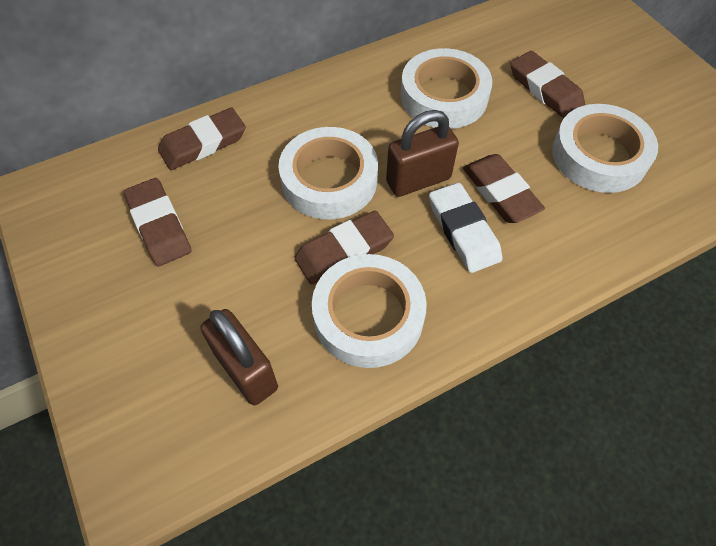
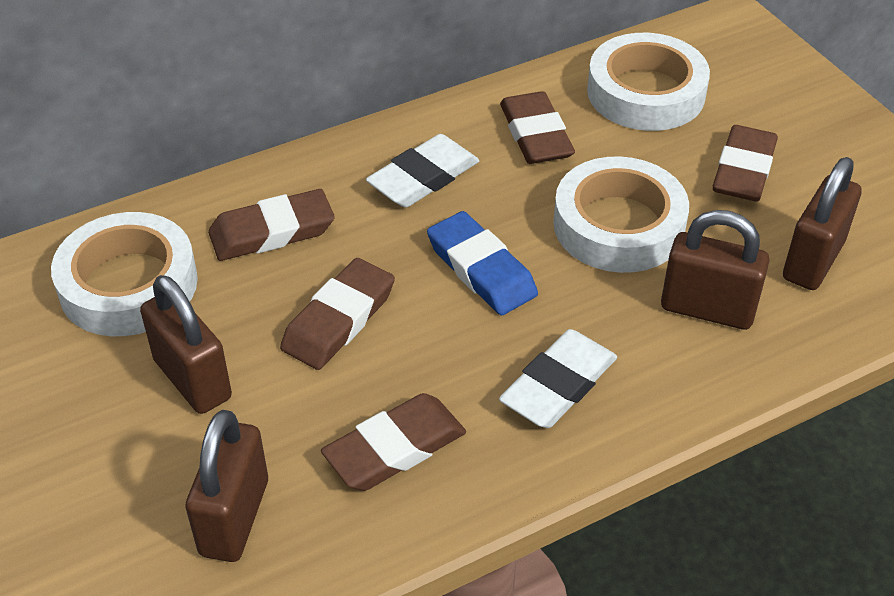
blue eraser: none = 0 -> [427,211,538,315] = 1
brown padlock: [200,309,278,405] [386,110,459,197] = 2 -> [140,275,232,414] [185,410,268,562] [661,210,769,330] [783,157,862,290] = 4
white eraser: [429,183,502,273] = 1 -> [366,134,479,207] [499,329,617,428] = 2
white tape: [279,127,378,219] [312,254,427,368] [400,48,492,129] [552,104,658,193] = 4 -> [51,212,198,336] [553,156,689,273] [587,33,710,131] = 3

